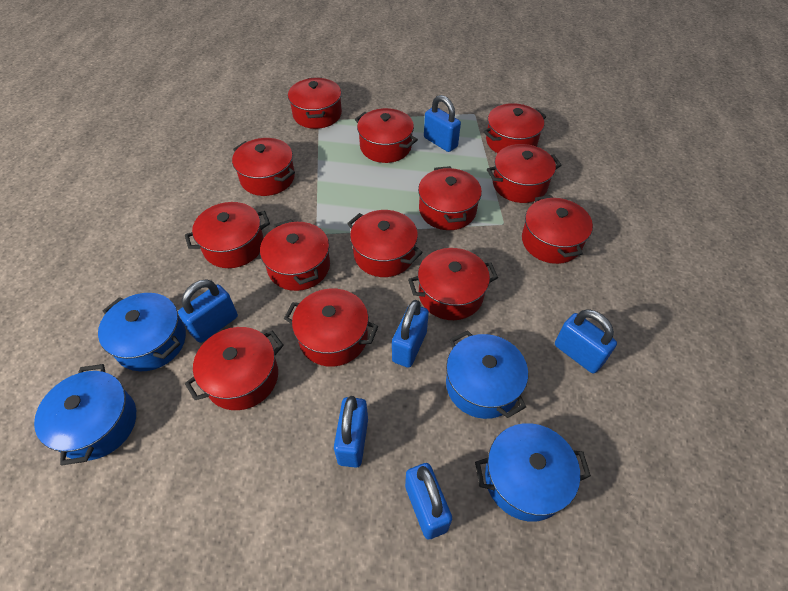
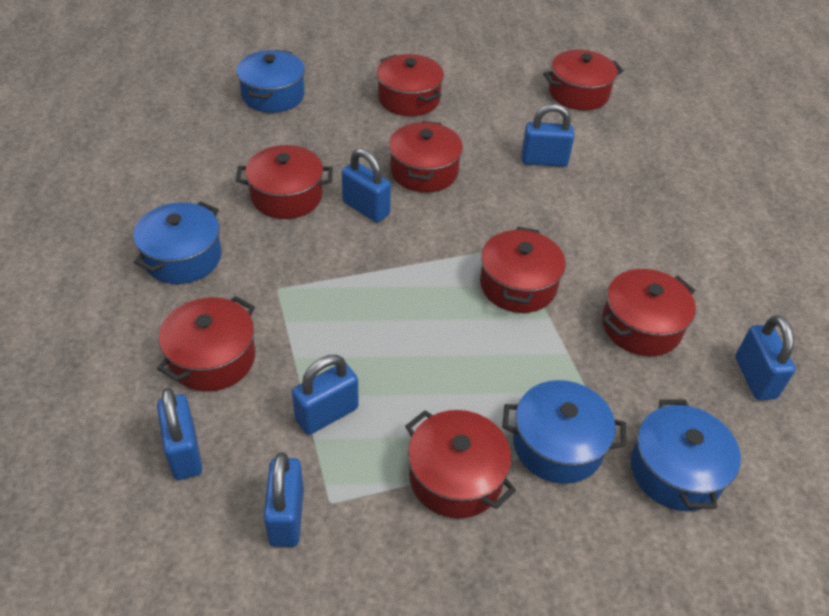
red pot: [185,202,270,268] [185,327,284,410] [232,138,295,196] [260,219,330,291] [284,288,378,367] [288,77,342,129] [347,210,423,277] [355,108,418,163] [408,248,498,320] [418,166,482,230] [483,103,546,153] [487,144,562,203] [522,195,593,264] = 13 -> [157,296,255,392] [236,145,333,219] [377,54,444,116] [389,121,463,193] [405,410,516,519] [480,227,566,313] [543,50,624,110] [602,269,696,356] = 8

